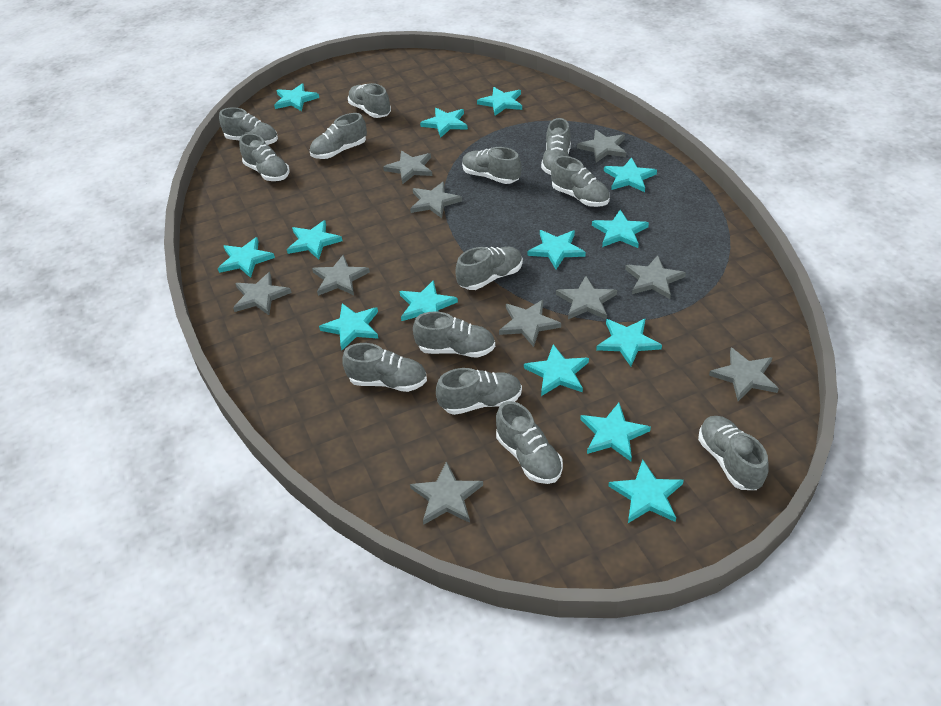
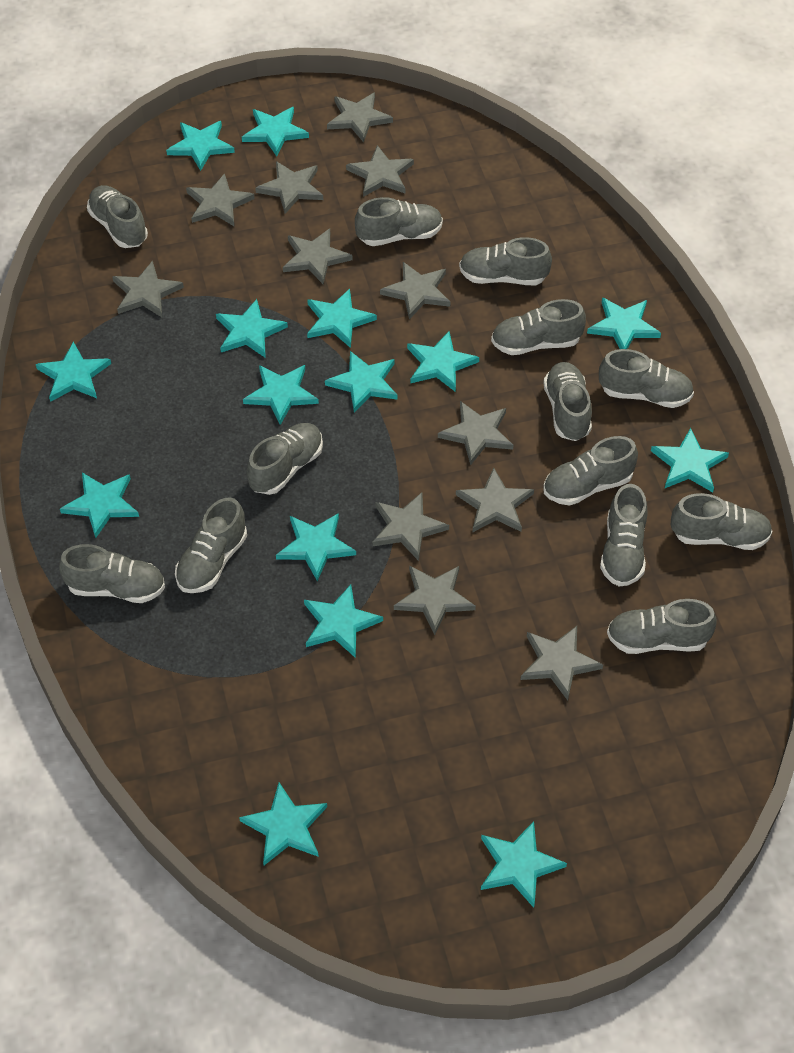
grey star: [233,272,292,315] [312,254,370,296] [383,151,432,184] [410,182,462,218] [410,461,483,525] [499,300,561,347] [556,276,617,319] [577,130,626,162] [625,255,686,299] [709,348,779,401] = 10 -> [112,261,184,317] [186,173,255,226] [255,161,323,214] [283,228,352,284] [327,92,393,142] [346,145,414,197] [372,492,449,561] [380,262,450,319] [394,565,476,635] [438,401,513,465] [456,468,534,533] [520,626,603,700] = 12
turquoise star: [218,237,275,278] [274,83,319,111] [287,220,342,259] [319,303,378,350] [399,280,458,321] [420,108,468,138] [477,87,522,116] [524,344,589,396] [527,230,586,269] [580,403,651,461] [592,210,649,248] [596,318,662,366] [604,158,657,192] [609,460,684,523] = 14 -> [36,342,111,402] [60,473,139,538] [166,121,235,171] [216,299,288,358] [239,783,327,865] [242,107,309,156] [243,365,319,425] [276,513,356,581] [304,585,383,658] [307,289,377,348] [325,351,397,413] [407,331,479,392] [481,821,567,908] [587,297,661,349] [651,428,729,492] = 15

